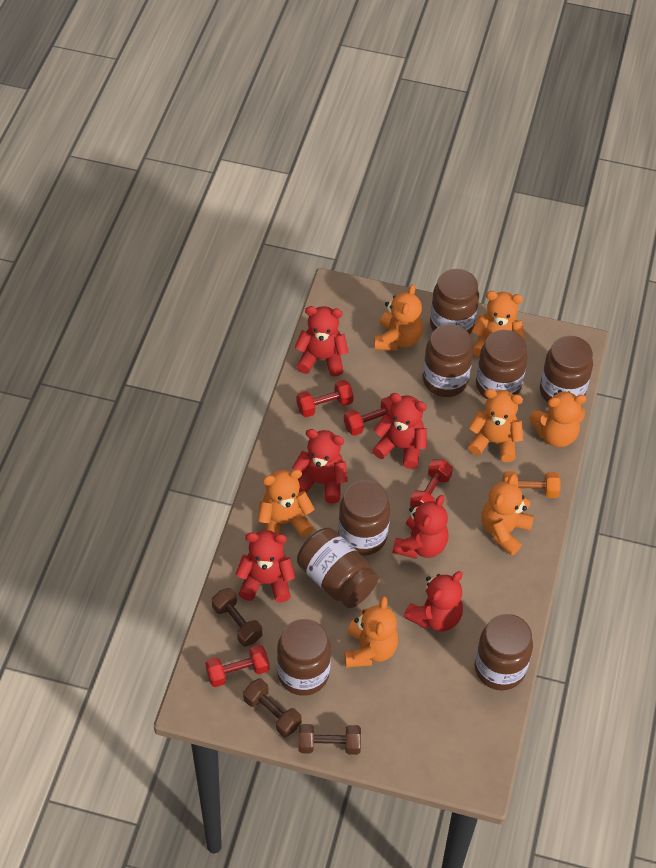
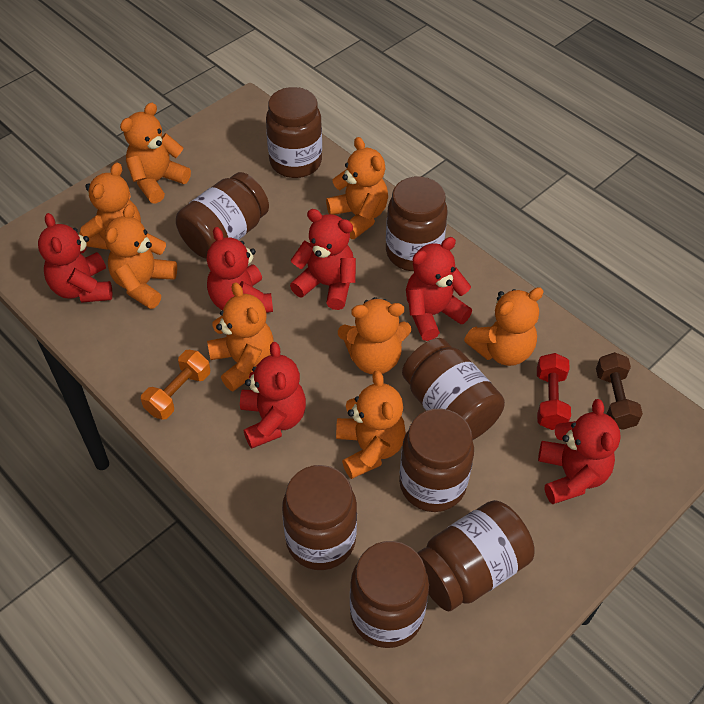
brown dumbbell: [212,588,262,647] [243,679,301,737] [299,724,361,755] = 3 -> [596,352,643,430] = 1
orange teddy bear: [258,469,315,537] [344,596,398,668] [374,284,423,351] [468,389,524,462] [472,291,525,357] [482,474,534,555] [529,390,586,447] = 7 -> [79,163,141,250] [104,204,177,309] [120,103,191,204] [207,282,274,391] [326,137,388,239] [336,370,406,479] [338,297,411,374] [464,287,544,366] = 8
red dumbbell: [206,645,269,687] [297,380,354,417] [344,396,393,436] [410,459,453,508] = 4 -> [537,353,571,430] = 1

